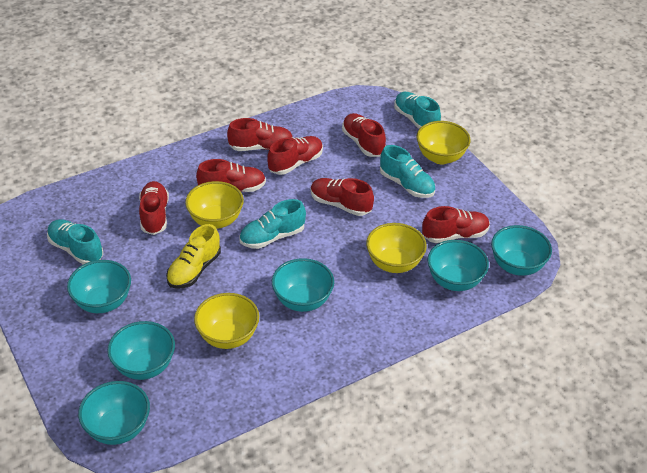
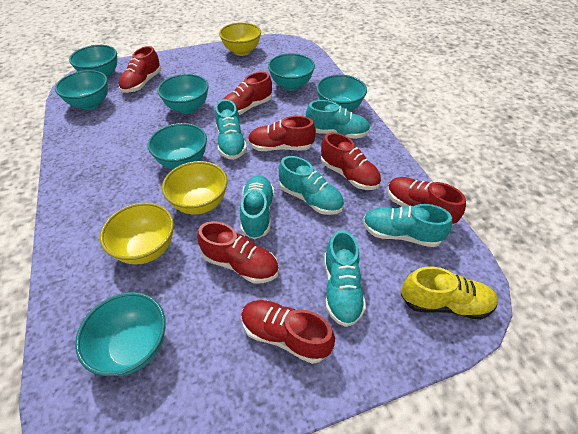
turquoise bowl: [67,260,131,313] [78,381,150,445] [107,321,175,380] [272,258,334,312] [428,240,489,291] [491,225,552,276] = 6 -> [55,70,108,110] [69,45,117,79] [75,292,166,376] [148,123,207,169] [157,74,209,114] [268,53,315,91] [316,75,367,112] = 7
turquoise shoe: [47,219,103,265] [239,199,306,249] [380,145,435,198] [394,92,441,129] = 4 -> [215,99,247,160] [240,175,274,239] [279,156,344,215] [306,100,370,139] [324,230,366,327] [363,204,452,247] = 6
yellow bowl: [185,181,244,229] [194,293,259,349] [366,223,427,273] [416,121,470,165] = 4 -> [100,202,174,265] [162,161,227,214] [219,22,261,56] = 3

